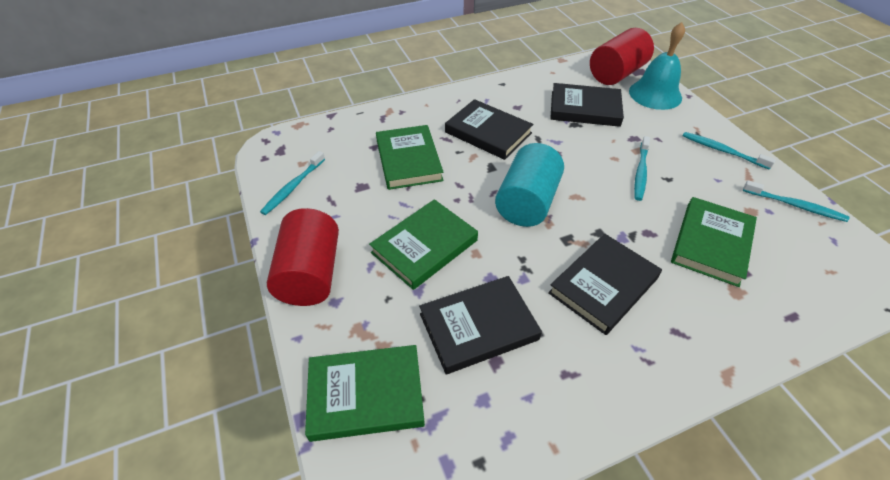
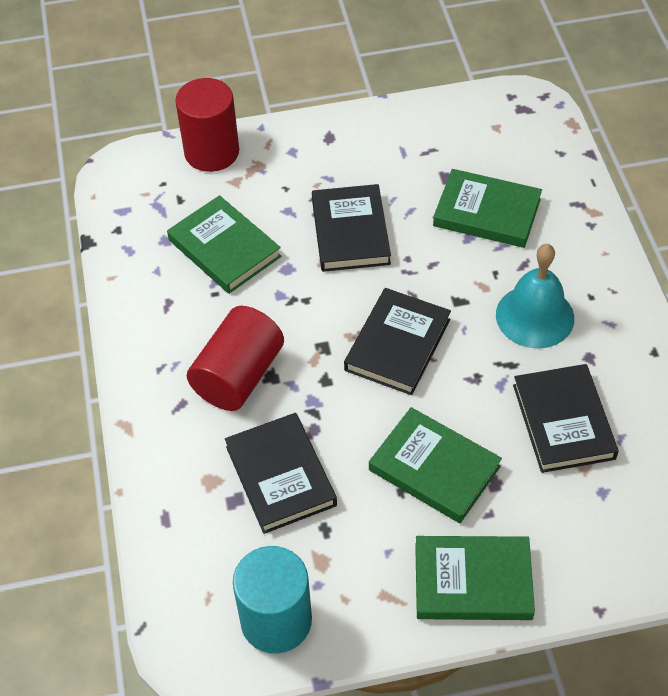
turquoise toothbrush: [260,151,325,215] [634,136,650,201] [683,132,776,170] [743,180,849,222] = 4 -> none = 0

